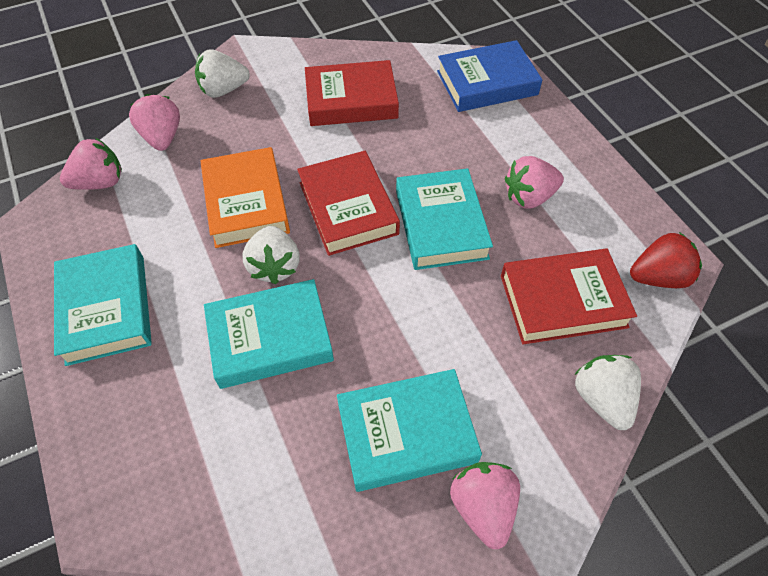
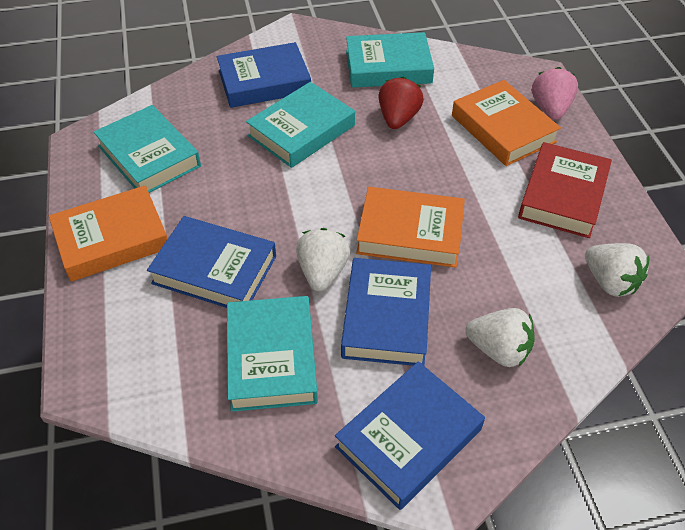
blue book: [437,40,542,112] = 1 -> [147,216,276,308] [217,42,311,108] [335,361,485,510] [341,258,431,366] = 4
orange book: [200,147,290,248] = 1 -> [49,185,168,282] [356,187,465,268] [452,80,561,166] = 3
pink strawberry: [60,138,122,190] [129,94,180,151] [450,462,520,549] [505,156,564,209] = 4 -> [532,67,578,120] = 1
red book: [297,151,400,256] [305,60,399,126] [501,249,637,344] = 3 -> [518,142,612,238] = 1

